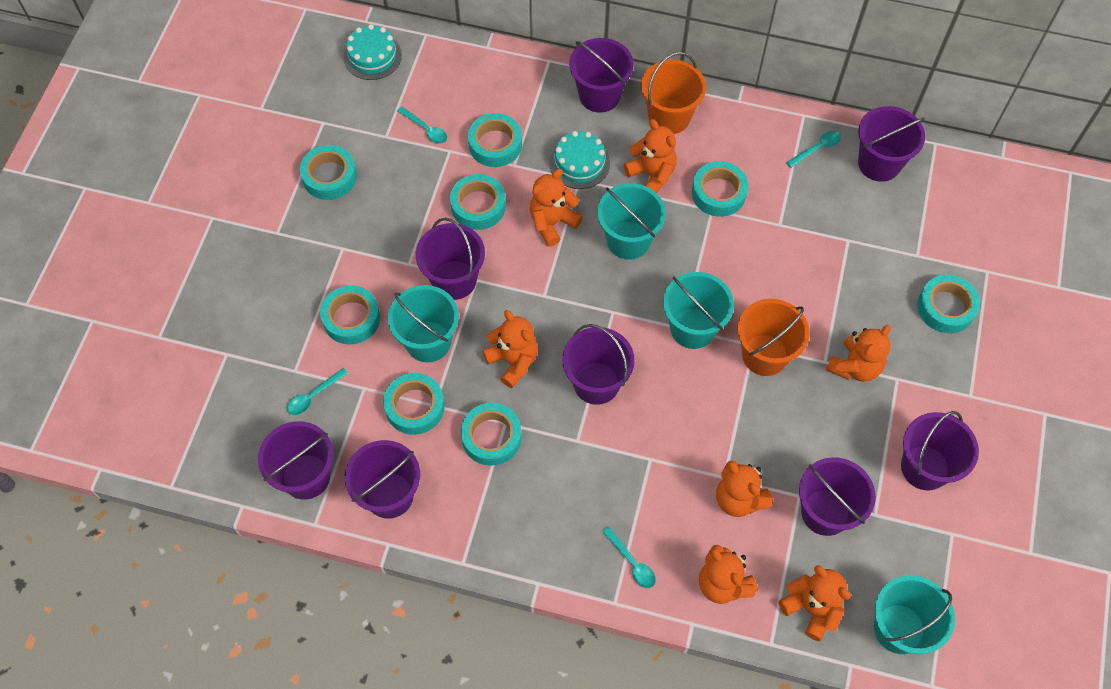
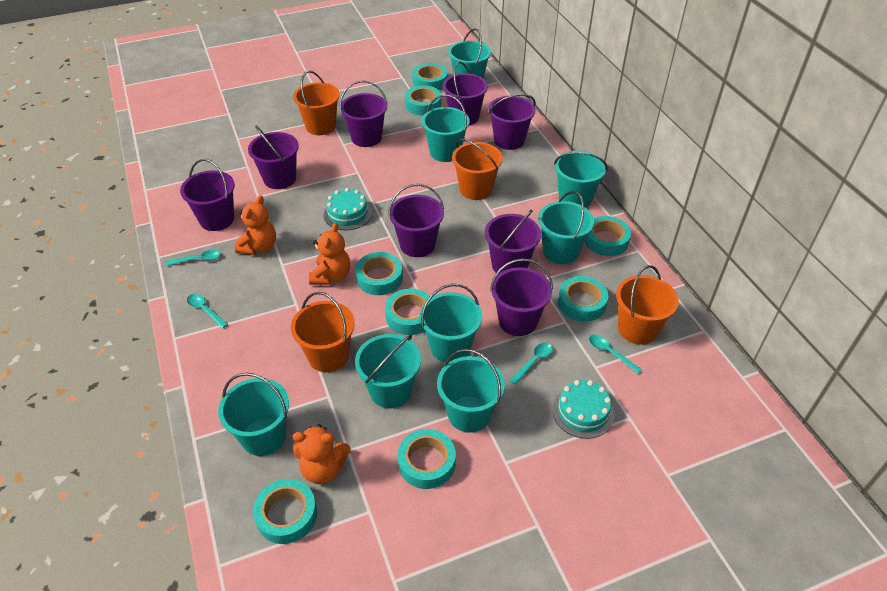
orange bucket: [641,52,706,134] [738,299,809,376] = 2 -> [291,292,355,372] [293,71,340,135] [452,139,503,200] [616,265,679,345] = 4
orange teddy bear: [483,310,538,388] [529,169,583,246] [624,119,677,193] [699,545,758,604] [716,461,773,517] [778,565,851,641] [826,325,891,382] = 7 -> [235,195,276,255] [292,424,351,484] [309,223,350,285] = 3
turquoise bucket: [388,285,459,362] [597,183,666,260] [663,272,734,349] [874,575,955,654] = 4 -> [218,373,289,456] [355,334,421,409] [420,284,482,363] [422,94,470,162] [437,349,505,433] [448,28,491,79] [538,191,594,264] [554,150,608,208] = 8

